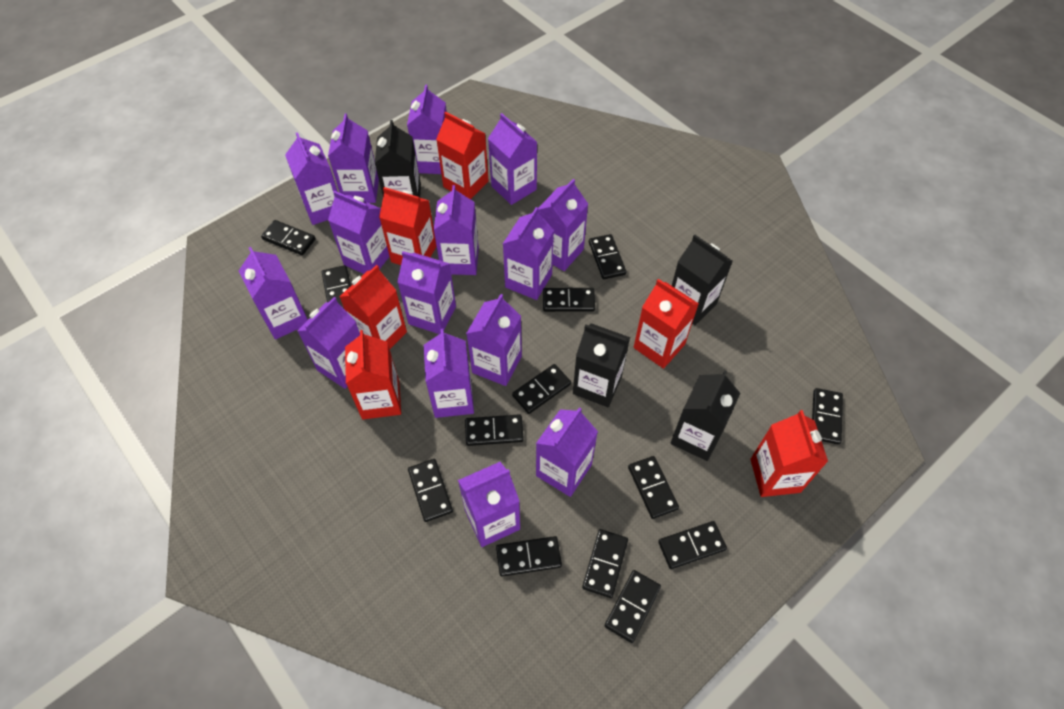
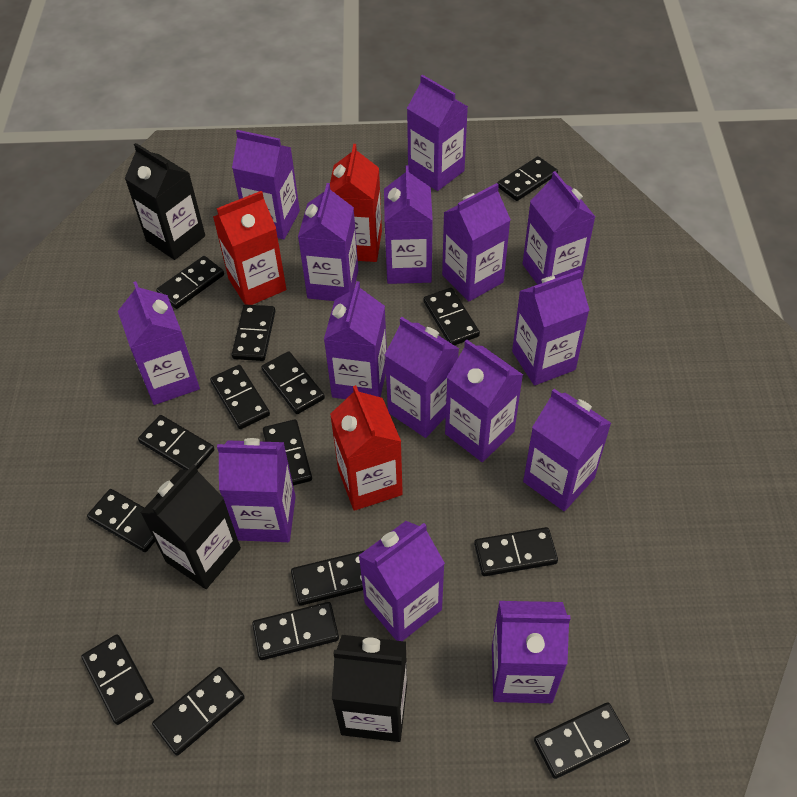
black carton: [375,120,421,198] [573,323,630,407] [670,371,740,461] [672,235,733,325] = 4 -> [125,143,205,260] [140,464,241,589] [332,635,407,742] = 3
black domino: [261,220,316,255] [322,265,351,309] [408,459,453,522] [465,414,524,446] [496,536,562,577] [512,364,571,414] [543,288,595,312] [582,529,628,598] [589,234,626,279] [605,570,661,643] [628,456,679,519] [658,521,727,569] [812,388,843,444] = 13 -> [81,634,154,725] [87,489,155,552] [138,415,214,470] [152,667,245,756] [156,256,224,309] [210,365,270,429] [232,305,275,361] [252,602,339,660] [261,351,325,414] [263,419,312,486] [291,551,364,606] [424,288,480,346] [474,527,558,576] [497,156,558,201] [534,702,630,779] = 15
red carton: [339,265,407,349] [345,330,401,419] [379,187,436,265] [436,112,488,199] [634,279,699,369] [750,410,828,497] = 6 -> [213,191,286,305] [330,144,382,262] [330,385,403,511] = 3

